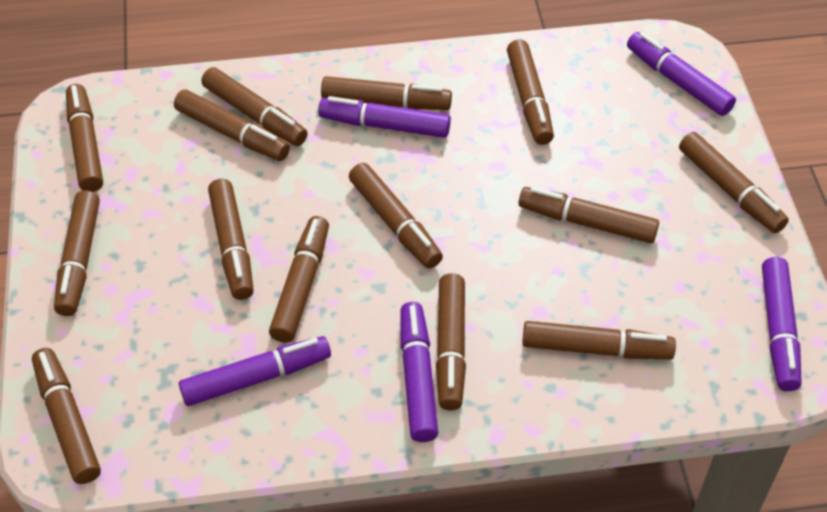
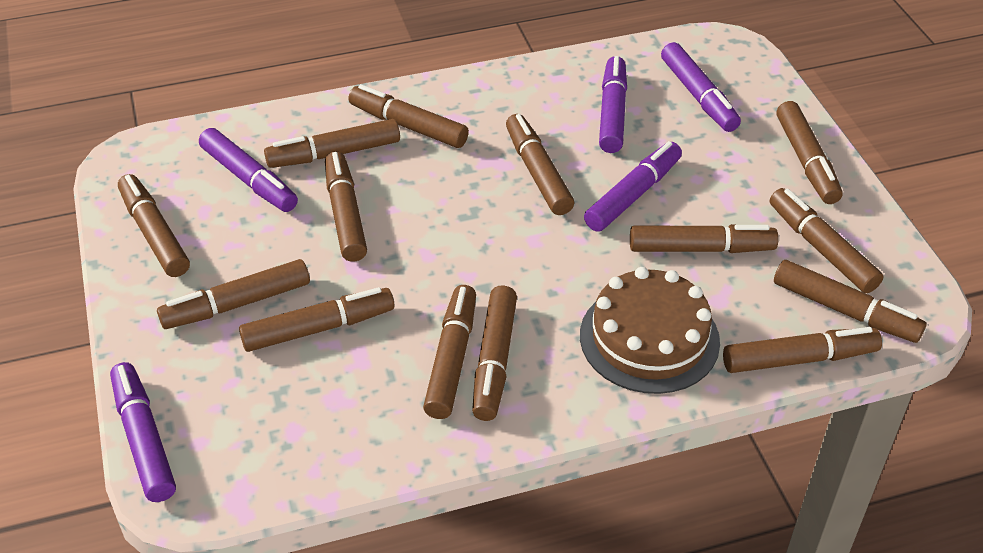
brown cake: none = 0 -> [580,267,720,394] = 1

